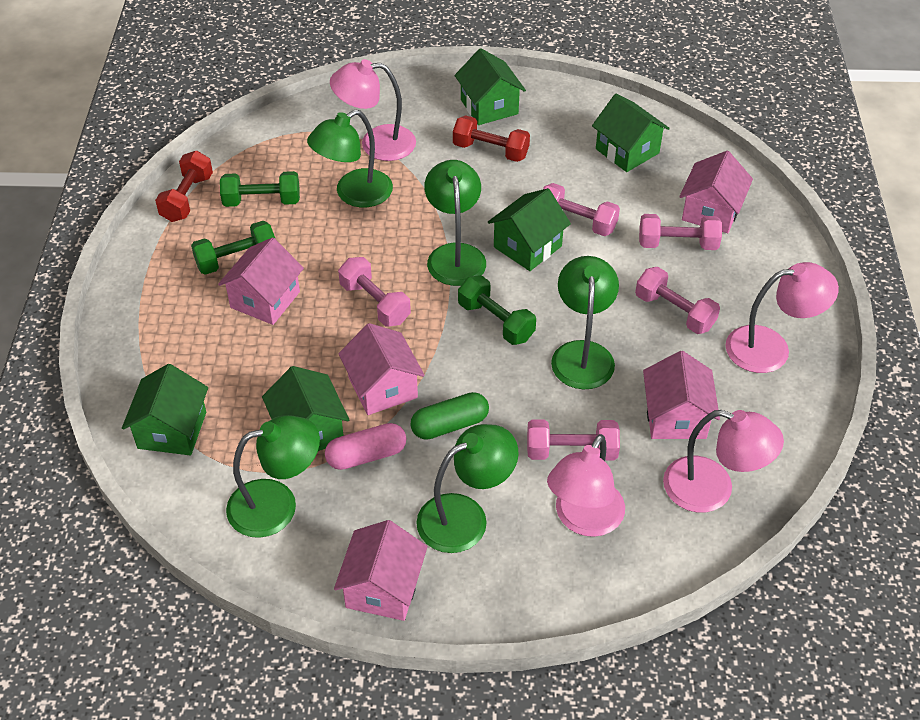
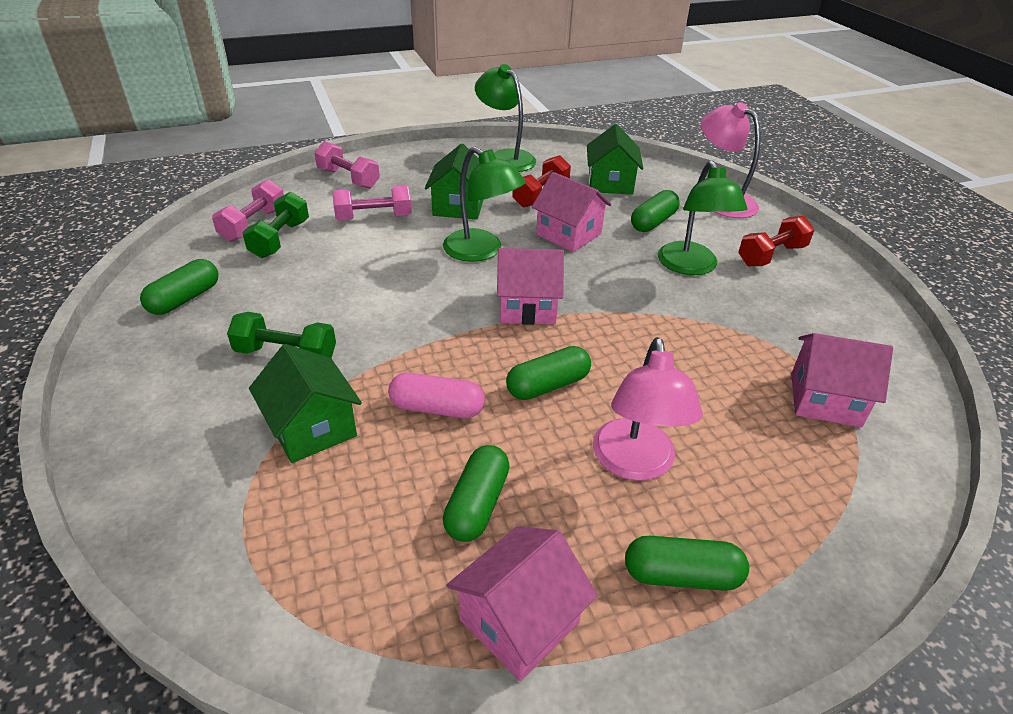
green capsule: [410,392,489,440] = 1 -> [140,259,219,315] [443,445,510,542] [506,346,591,400] [625,536,749,591] [631,190,680,232] = 5
green dumbbell: [191,221,275,275] [220,171,300,207] [458,275,536,345] = 3 -> [227,312,336,359] [242,192,309,258] = 2
green house: [122,364,208,455] [262,366,349,451] [454,48,526,125] [488,188,571,271] [592,94,670,172] = 5 -> [249,344,362,463] [425,144,483,220] [587,124,643,194] = 3
green lamp: [226,415,320,538] [307,110,393,207] [416,424,518,553] [424,160,486,286] [551,256,619,389] = 5 -> [443,147,526,262] [475,64,536,172] [658,161,747,275] = 3
pink dumbbell: [338,257,411,326] [527,419,620,460] [543,183,620,236] [635,267,720,334] [639,214,722,250] = 5 -> [212,179,284,242] [314,141,380,189] [332,185,412,221] = 3
pink house: [218,237,304,325] [334,520,428,621] [338,323,425,415] [643,351,720,439] [679,151,753,233] = 5 -> [446,526,598,681] [497,248,564,325] [532,172,612,252] [791,333,893,427] = 4
pink lamp: [330,59,416,161] [547,434,625,537] [663,410,784,513] [725,262,839,373] = 4 -> [593,337,703,481] [701,102,761,218] = 2

